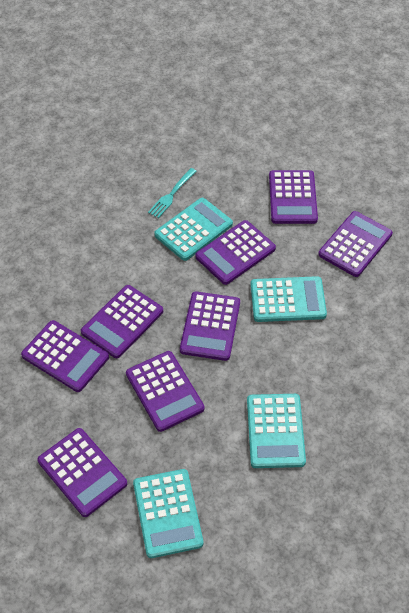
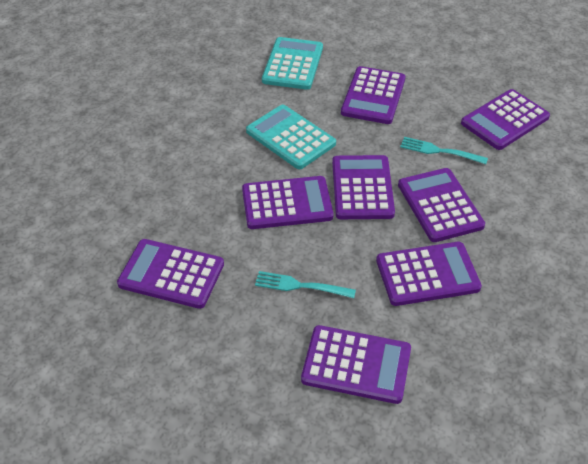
turquoise calculator: [133,469,203,558] [154,198,233,261] [247,394,306,468] [250,276,327,322] = 4 -> [246,105,336,169] [262,37,323,90] = 2
turquoise fork: [148,168,197,218] = 1 -> [255,271,356,298] [400,137,488,164] = 2

